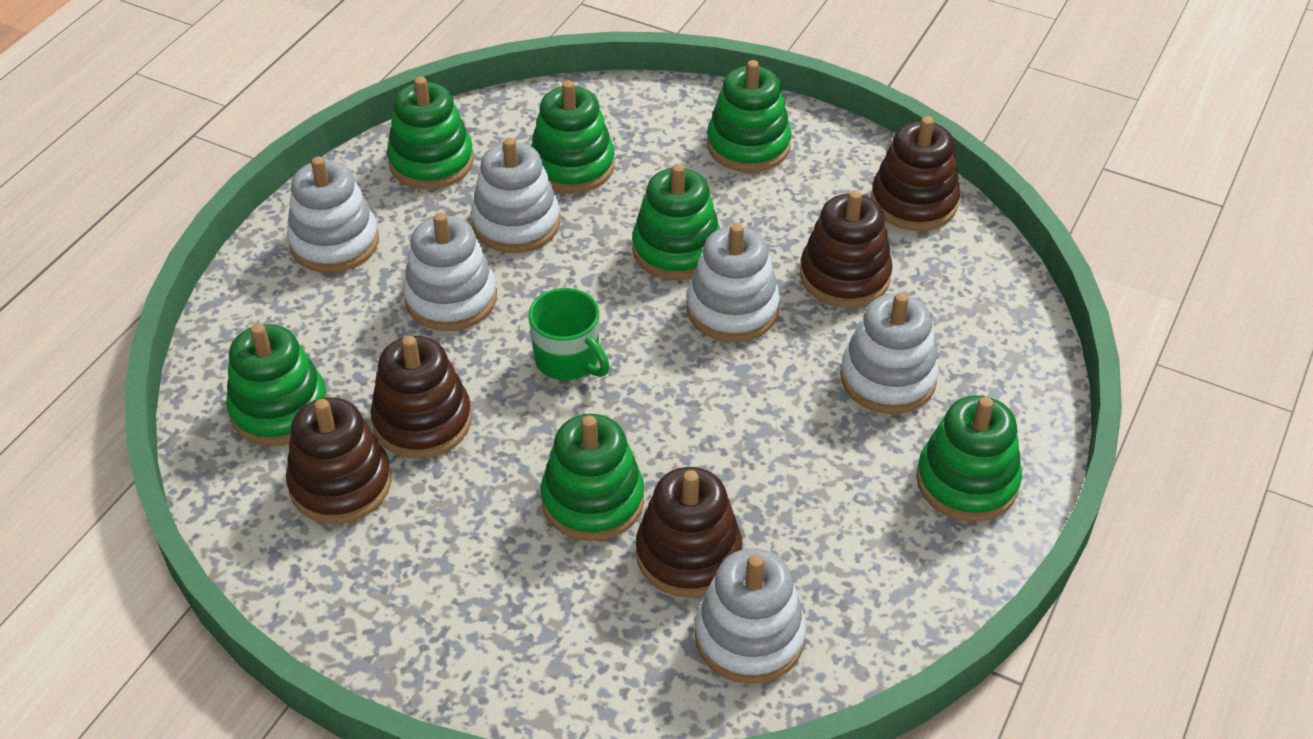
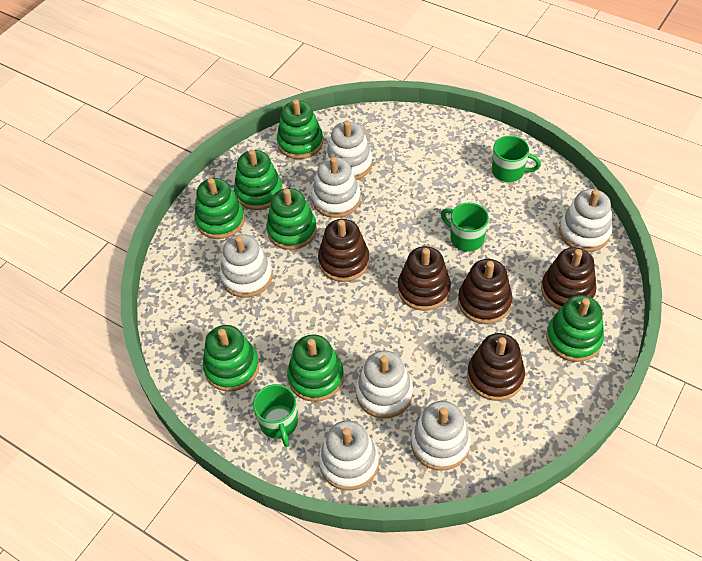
green mug: [528,288,610,380] = 1 -> [253,384,298,447] [441,203,489,252] [492,135,541,182] = 3
white stacking toy: [287,156,379,273] [403,213,497,331] [471,138,560,253] [687,223,780,342] [695,548,806,684] [840,292,939,414] = 6 -> [220,234,273,298] [312,157,361,218] [319,420,379,491] [325,120,373,180] [356,351,413,419] [411,401,471,471] [559,189,612,252] = 7

